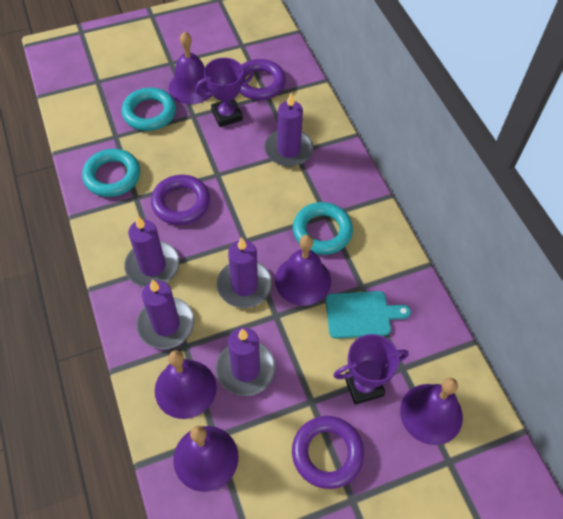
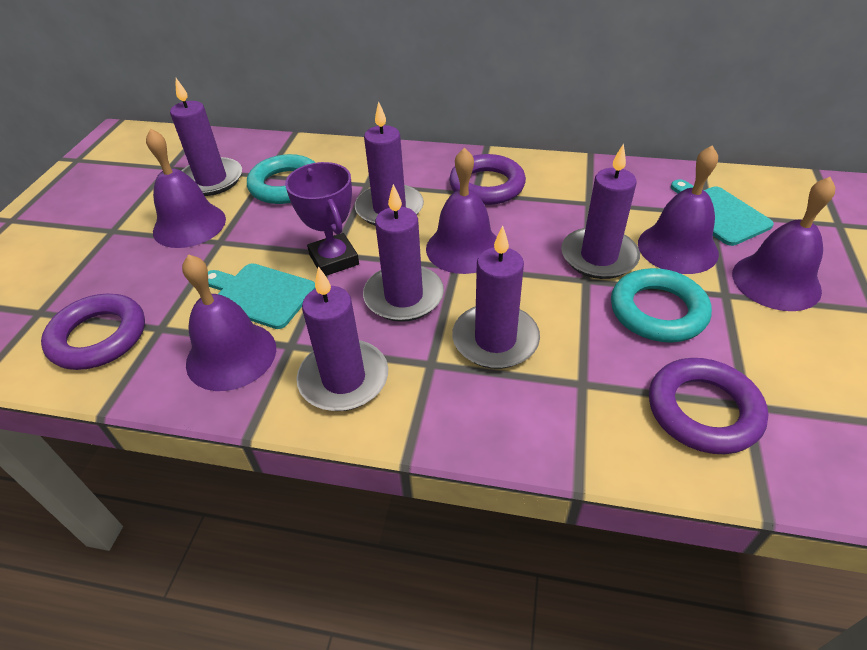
purple candle: [124,216,180,287] [136,280,194,349] [216,327,276,396] [217,237,272,308] [264,93,314,167] = 5 -> [170,78,242,196] [296,266,388,411] [355,101,424,226] [363,184,444,322] [452,226,540,369] [561,143,640,279] = 6
purple trophy: [195,58,254,127] [333,334,409,405] = 2 -> [285,162,359,276] = 1
turquoise cutting board: [326,291,411,339] = 1 -> [208,263,316,329] [671,179,774,246] = 2
turquoise ring: [82,149,140,197] [122,88,176,131] [293,202,353,255] = 3 -> [247,154,316,204] [611,268,712,343] = 2

